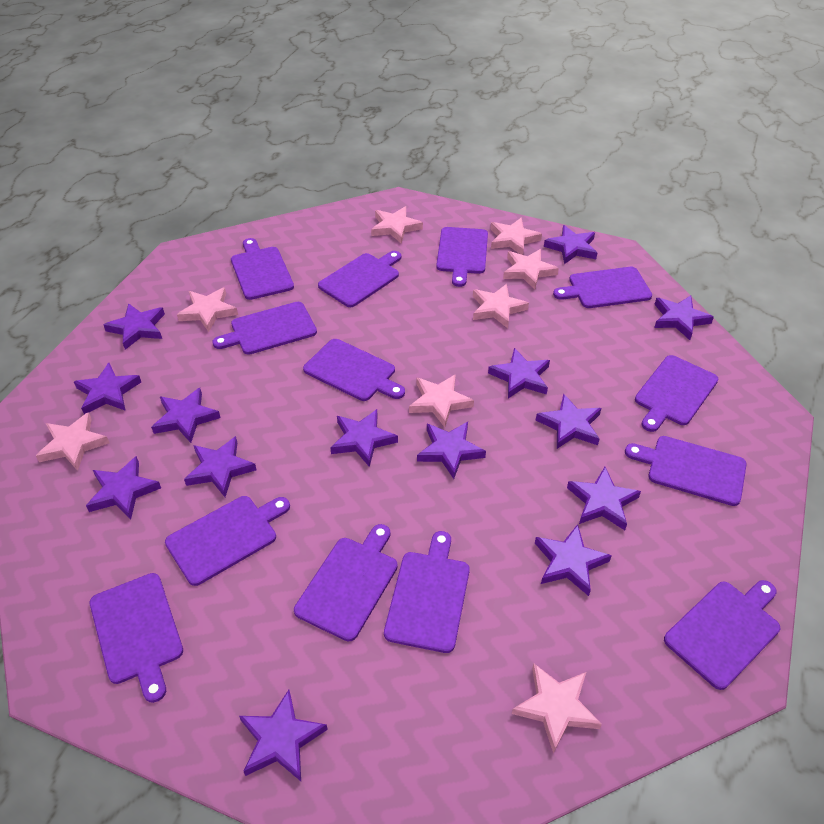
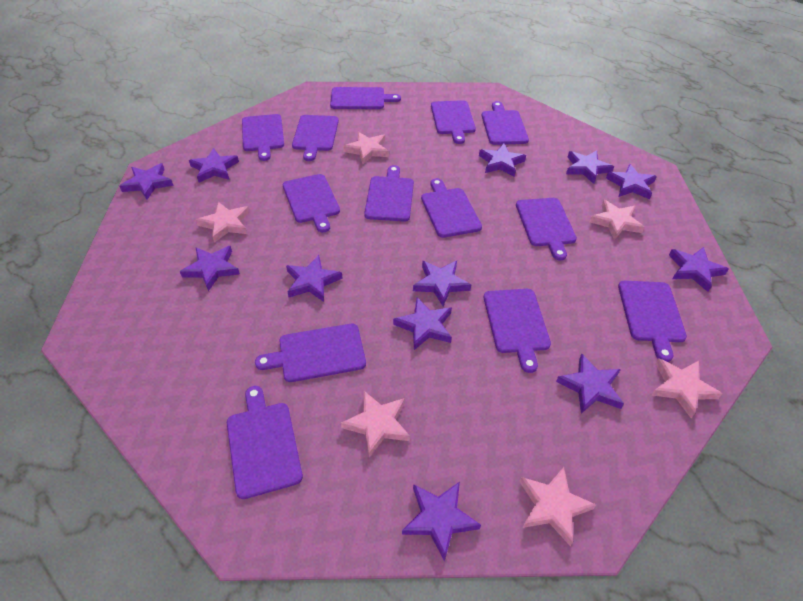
pink star: [36,412,110,471] [177,287,238,332] [371,206,423,243] [409,374,474,427] [473,284,529,328] [490,218,542,255] [503,249,559,290] [512,664,602,753] = 8 -> [196,202,250,243] [341,391,410,458] [343,132,389,164] [519,467,596,546] [589,200,645,240] [652,359,722,418] = 6
purple star: [74,363,141,414] [86,456,161,519] [103,303,165,350] [151,388,221,443] [184,436,257,497] [239,690,328,781] [330,409,398,467] [417,422,486,479] [488,348,550,398] [535,524,612,596] [536,394,601,449] [544,225,597,264] [567,467,641,530] [654,296,714,340] = 14 -> [120,163,174,200] [180,246,240,291] [189,148,239,183] [286,255,342,302] [393,298,452,350] [402,482,481,562] [413,261,471,306] [479,144,526,177] [556,354,624,414] [566,150,614,184] [606,164,657,199] [669,247,729,292] = 12

